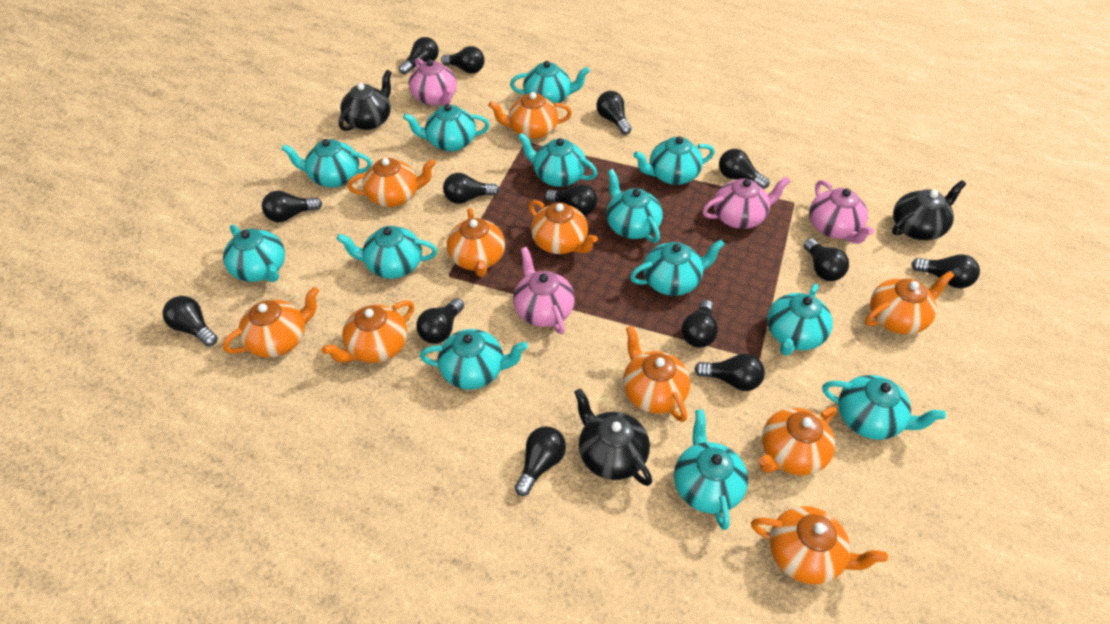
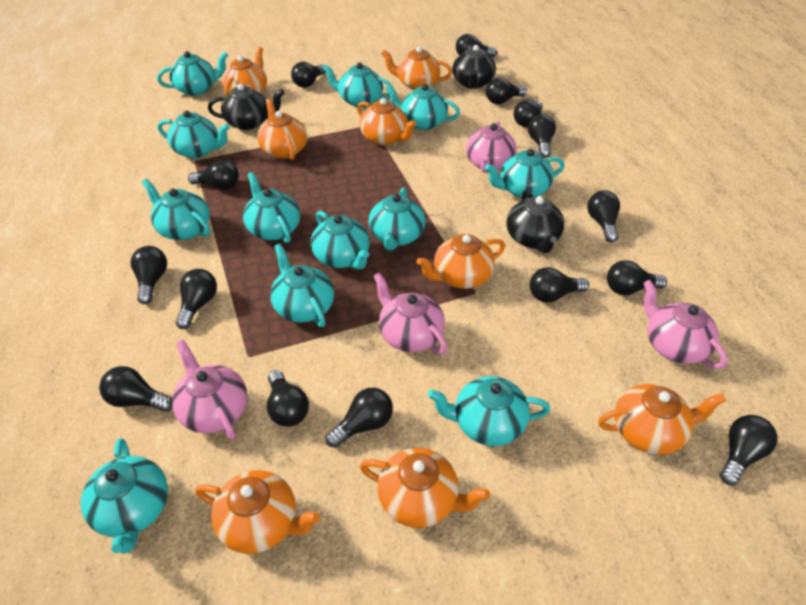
black light bulb: [163,296,218,346] [262,191,322,222] [399,37,439,74] [416,298,464,344] [441,46,485,74] [443,173,499,204] [515,426,566,496] [545,184,597,215] [596,91,632,135] [681,300,718,348] [694,353,765,391] [719,149,769,189] [804,238,849,281] [911,254,980,288] = 14 -> [99,366,172,412] [131,246,167,304] [175,269,217,329] [188,160,239,190] [267,370,309,427] [291,62,326,88] [326,388,393,448] [456,34,497,57] [486,78,527,104] [514,99,543,127] [528,114,556,158] [530,267,589,303] [587,190,620,243] [607,260,667,295] [720,415,778,485] = 15
orange teapot: [223,287,319,358] [322,300,414,363] [347,158,436,207] [447,208,505,277] [488,92,572,139] [529,200,598,254] [623,326,690,422] [751,506,888,585] [758,407,837,476] [865,271,955,335] = 10 -> [195,470,320,554] [222,47,267,96] [257,98,307,160] [357,98,416,145] [360,448,490,528] [381,47,452,90] [416,234,505,289] [598,384,726,455] = 8
turquoise teapot: [223,224,285,282] [281,139,372,187] [337,226,437,279] [403,104,490,152] [420,329,528,390] [510,61,590,104] [518,133,597,187] [606,169,663,243] [630,240,725,296] [633,136,715,185] [674,409,748,530] [767,284,833,356] [822,375,946,440] = 13 -> [81,438,168,554] [142,179,210,240] [157,51,228,96] [158,110,230,158] [243,172,300,243] [270,244,334,327] [311,211,370,270] [322,62,393,107] [368,187,425,251] [385,84,460,130] [428,376,550,446] [485,149,564,199] = 12

